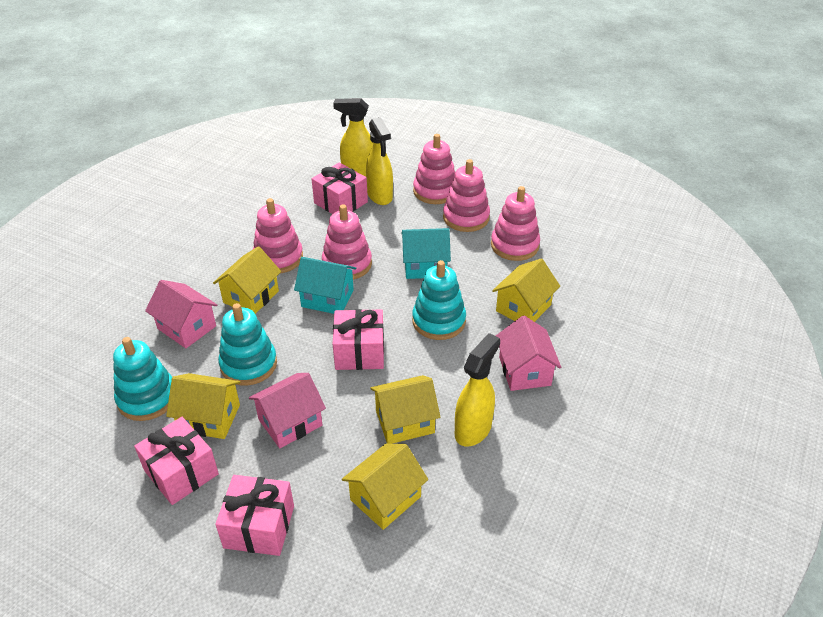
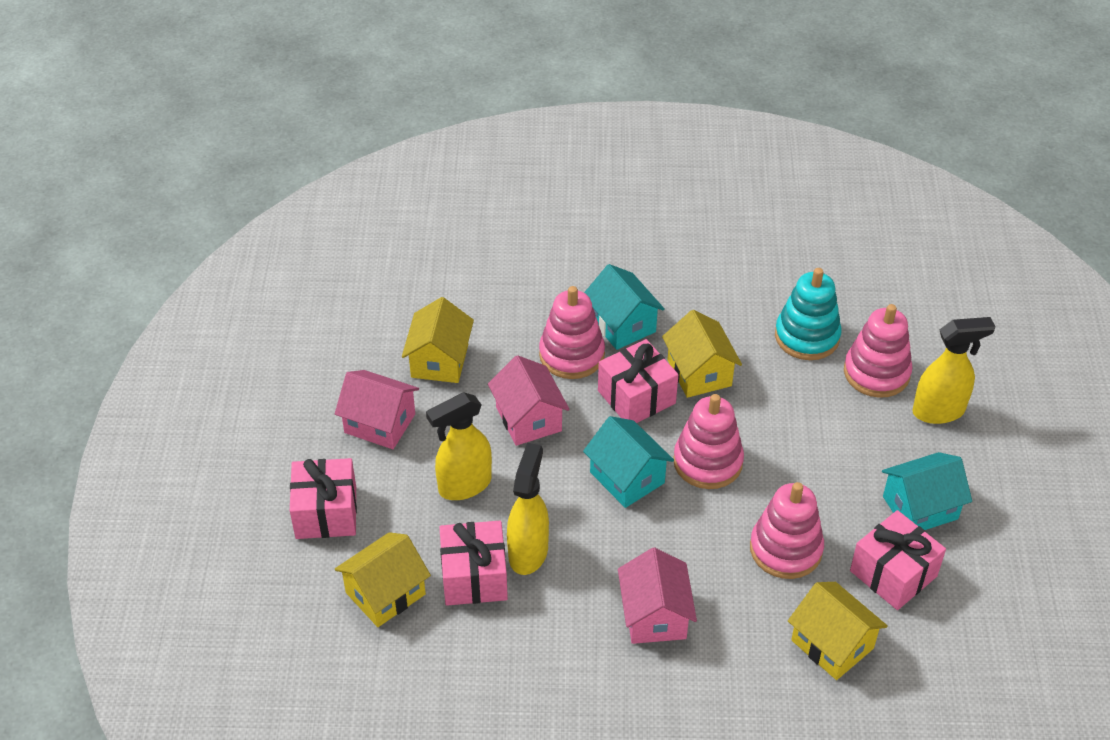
pink stacking toy: [253,198,303,273] [322,205,372,280] [413,134,455,204] [443,159,490,232] [491,186,540,261] = 5 -> [539,286,605,379] [673,394,744,489] [750,482,824,579] [844,304,913,398] = 4
turquoise house: [294,257,356,314] [401,228,451,279] = 2 -> [583,416,674,508] [584,264,665,350] [882,452,972,530] = 3
turquoise stacking toy: [113,337,172,421] [218,303,277,386] [412,260,466,340] = 3 -> [775,268,842,360] = 1
yellow house: [166,373,240,439] [213,246,281,314] [342,444,428,530] [370,375,440,444] [492,259,560,322] = 5 -> [335,532,431,627] [402,297,474,383] [662,310,742,398] [788,582,888,680] = 4

